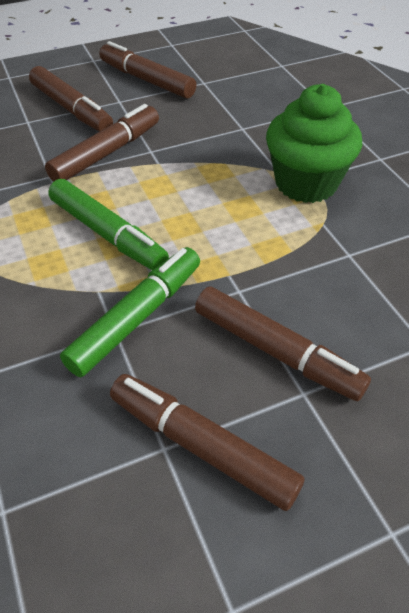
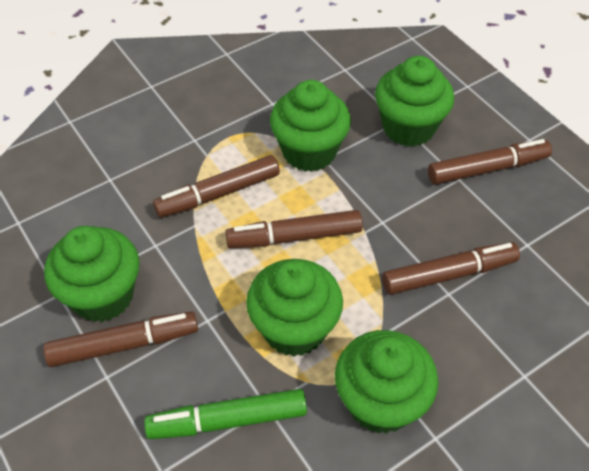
green cupcake: [266,84,362,203] = 1 -> [44,226,139,322] [246,259,343,357] [270,80,351,172] [335,330,438,434] [375,56,454,147] = 5
green marker: [48,179,169,270] [60,247,200,377] = 2 -> [144,389,307,439] = 1

